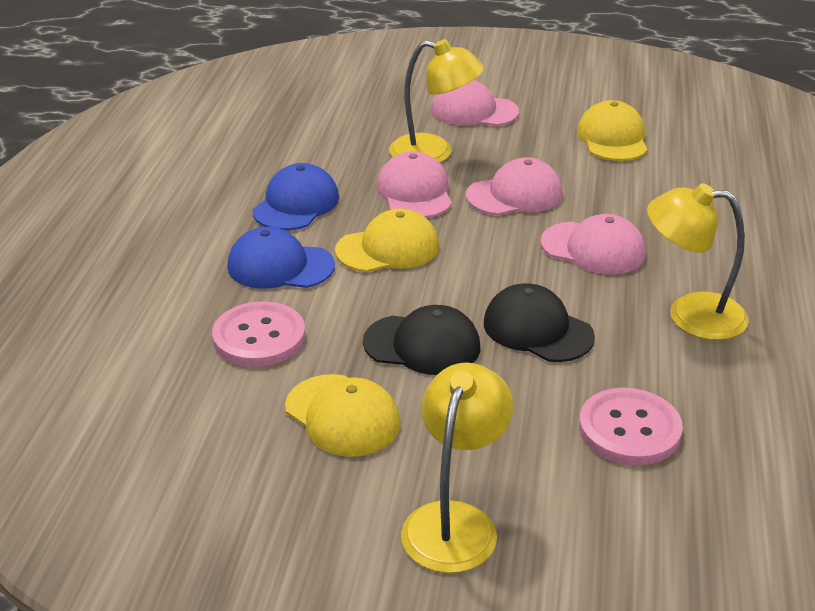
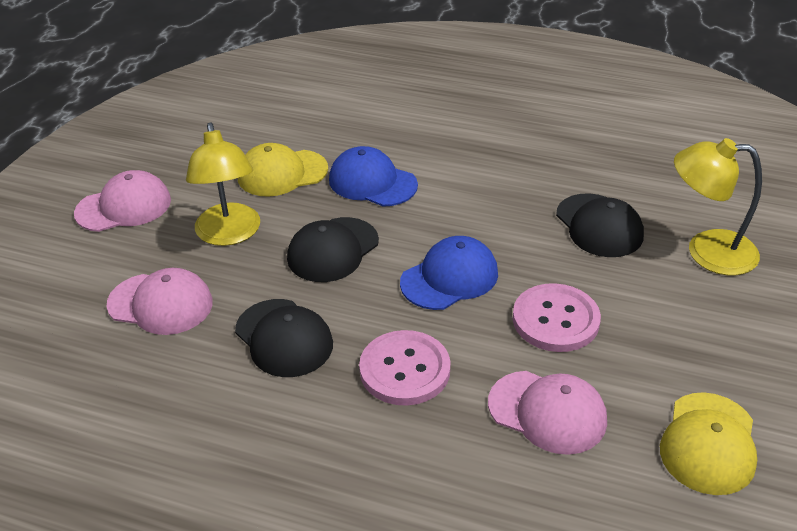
black cap: [363,305,480,375] [484,283,595,362] = 2 -> [235,299,333,377] [287,217,379,282] [556,193,644,257] = 3
pink cap: [377,151,452,218] [431,80,519,126] [466,157,563,215] [540,214,646,274] = 4 -> [74,170,171,232] [106,268,213,335] [488,371,607,455] = 3
yellow cap: [285,374,400,457] [335,208,439,272] [577,100,648,161] = 3 -> [238,143,328,197] [660,392,757,495] = 2
yellow lamp: [389,39,484,163] [401,362,514,573] [647,183,749,340] = 3 -> [186,122,260,246] [674,138,762,275] = 2

